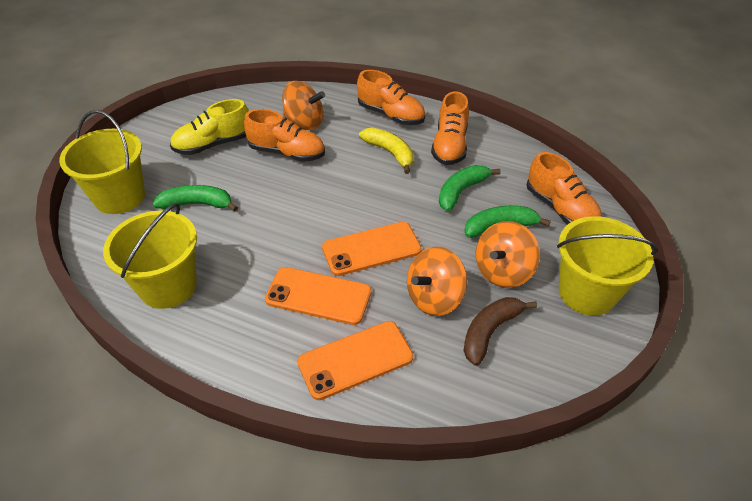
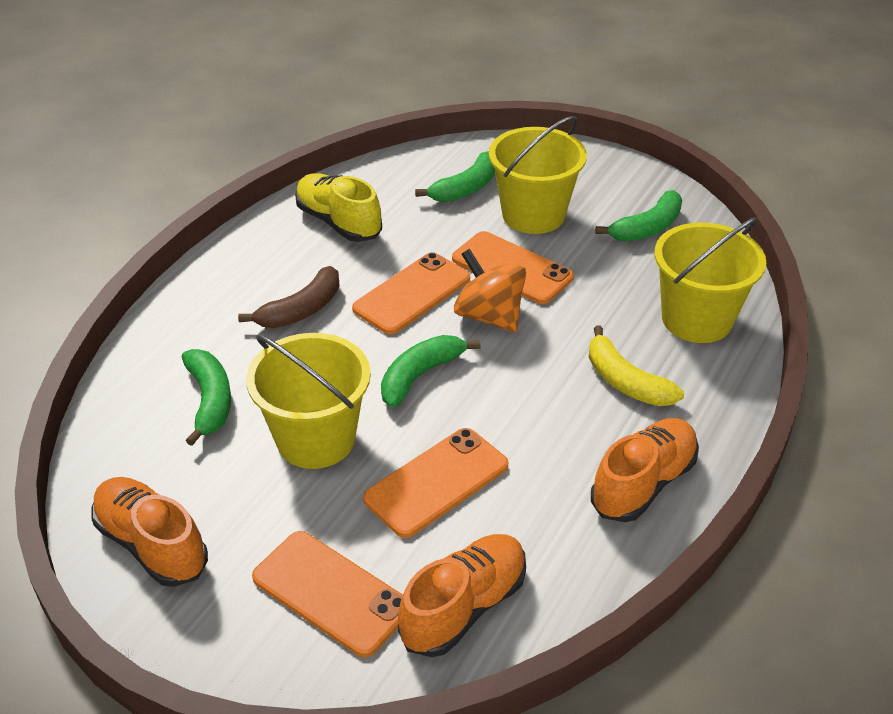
green banana: [153,185,238,212] [439,165,501,211] [464,206,551,238] = 3 -> [182,349,231,446] [381,335,481,408] [415,151,495,202] [595,190,682,241] = 4
orange phone: [265,267,372,325] [297,321,414,400] [322,222,422,276] = 3 -> [252,531,403,657] [352,252,470,334] [363,428,508,538] [452,231,574,304] = 4
orange shoe: [244,109,325,162] [357,70,425,125] [431,91,469,165] [526,152,602,225] = 4 -> [91,477,208,587] [398,534,526,657] [591,418,699,522] = 3
orange spinning top: [282,81,325,130] [407,247,467,316] [476,221,540,288] = 3 -> [454,249,526,332] = 1

